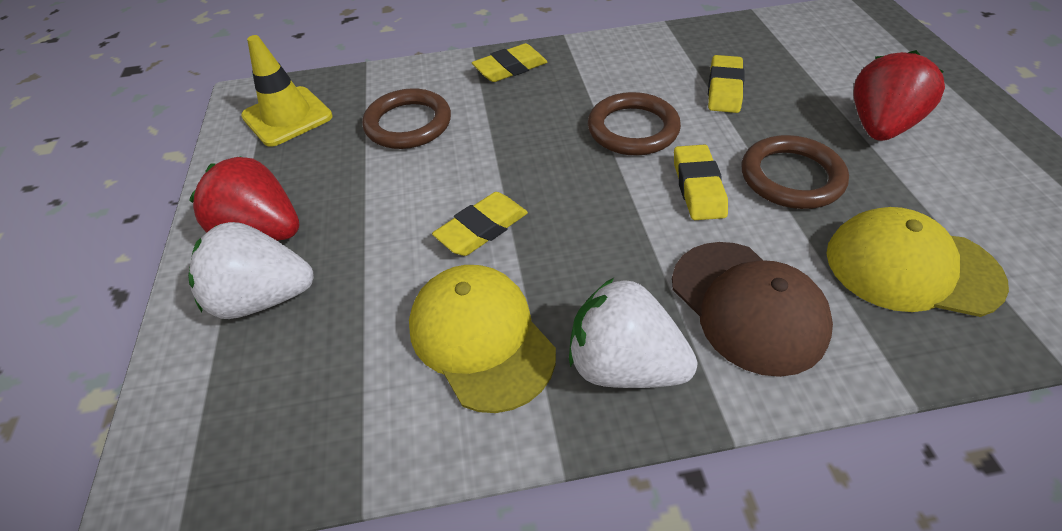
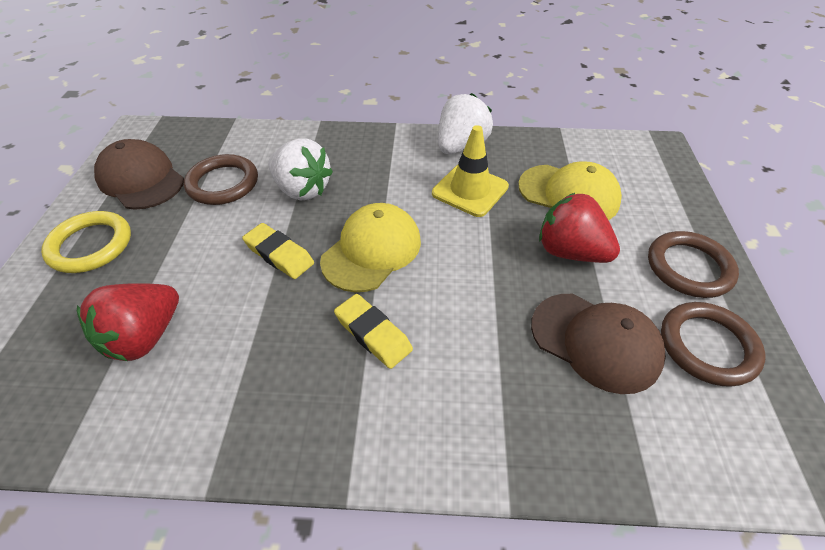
brown cap: [672,242,833,377] = 1 -> [94,139,184,210] [531,294,666,394] = 2
yellow eraser: [432,192,528,256] [472,43,547,82] [674,145,728,220] [708,55,744,113] = 4 -> [242,223,314,279] [334,294,413,369] = 2
yellow ring: none = 0 -> [41,211,131,273] = 1

